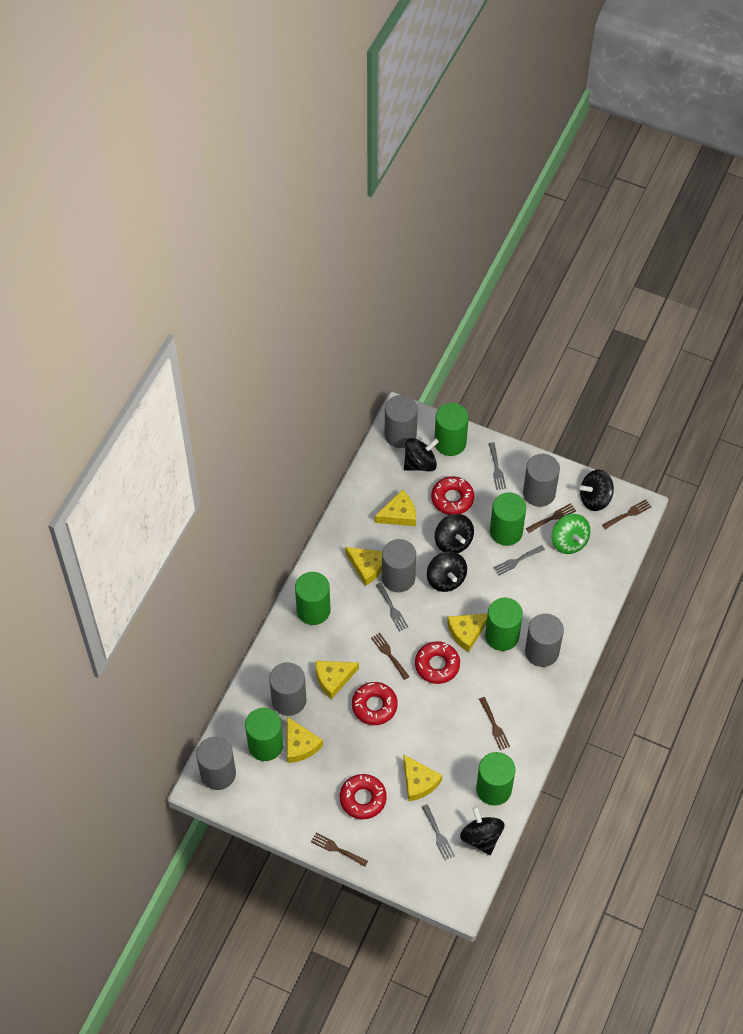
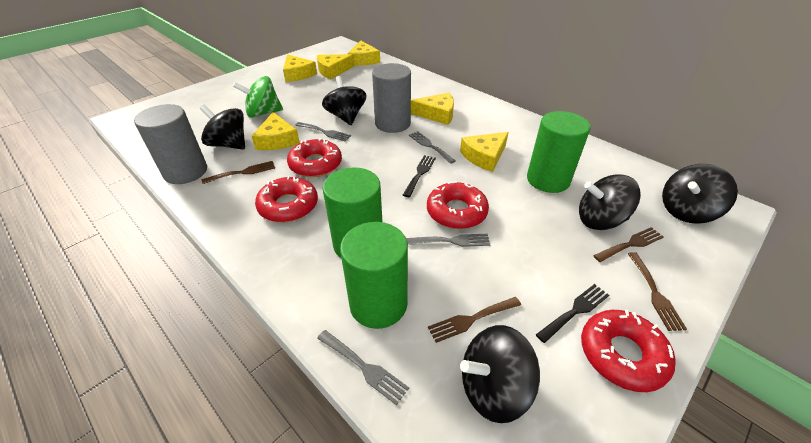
black fork: none = 0 -> [403,155,436,197] [536,284,609,343] = 2
brown fork: [311,832,368,867] [371,633,409,680] [479,697,510,750] [526,503,576,533] [602,499,651,529] = 5 -> [202,161,275,184] [428,297,521,343] [593,227,664,262] [628,252,687,331] = 4
green cylinder: [245,708,283,761] [295,572,331,625] [434,403,469,456] [476,752,515,806] [485,598,523,651] [490,492,526,546] = 6 -> [323,167,382,258] [340,222,408,329] [527,111,590,193] = 3
grey cylinder: [196,737,236,790] [269,662,306,716] [382,539,416,592] [385,395,418,448] [523,454,560,507] [525,614,564,667] = 6 -> [134,104,207,184] [372,63,411,133] = 2

